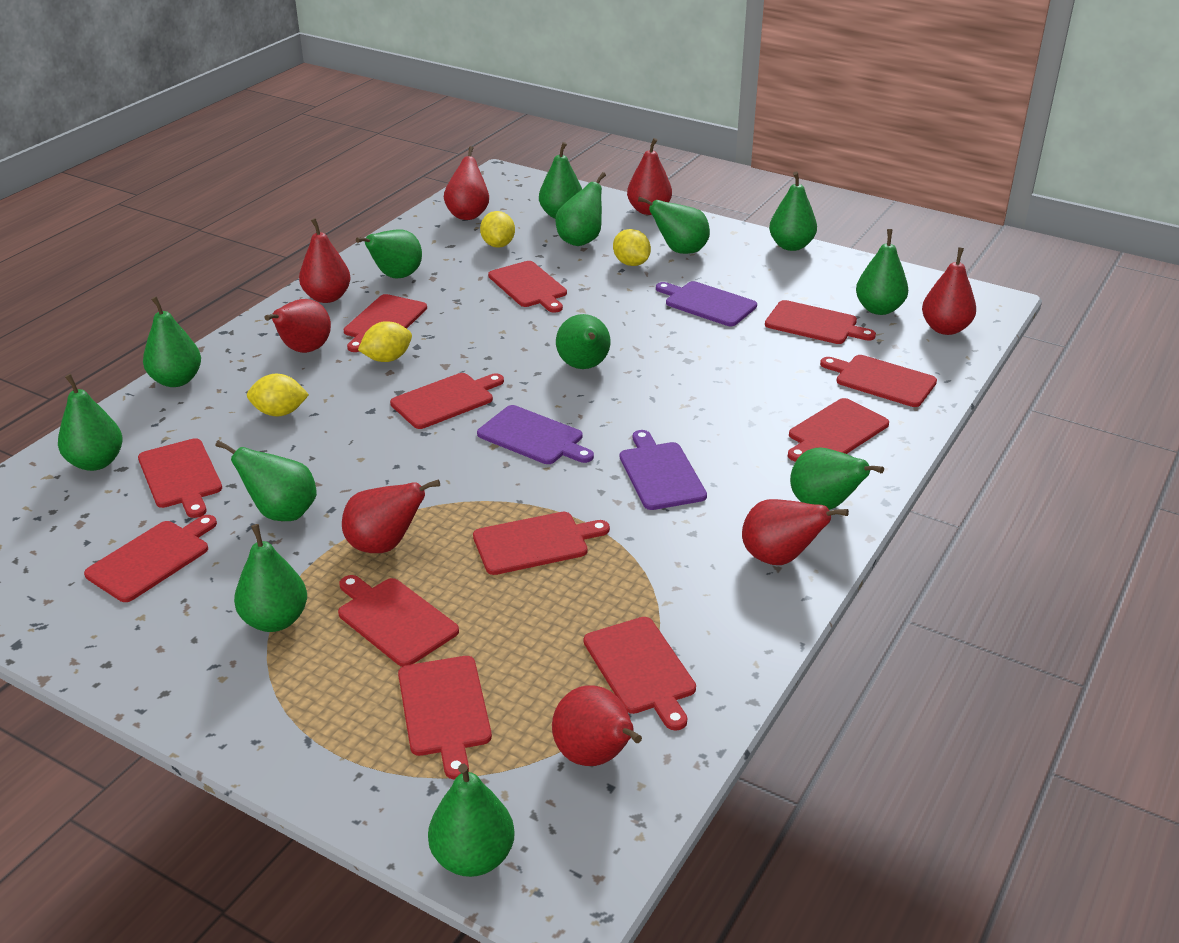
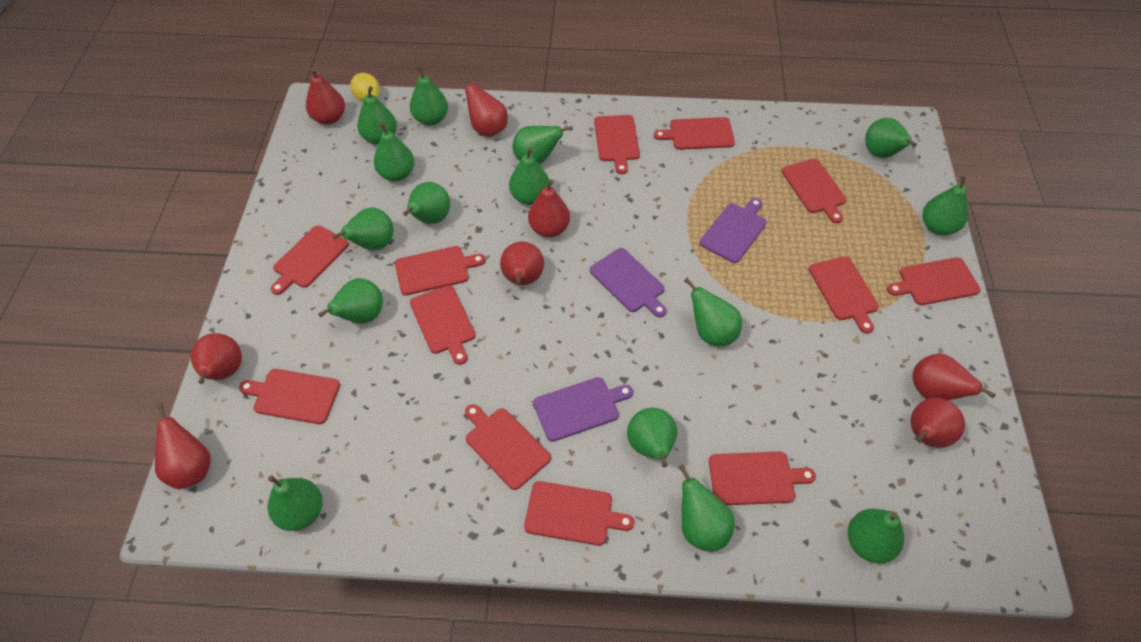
green pear: [58,374,123,471] [143,296,201,387] [215,440,317,521] [234,524,307,632] [356,229,422,279] [428,764,515,877] [539,142,582,219] [555,172,606,246] [556,314,610,369] [638,196,710,254] [769,171,817,251] [790,448,884,510] [856,229,908,315] = 13 -> [268,475,323,531] [318,278,383,323] [332,208,393,250] [357,86,397,145] [374,122,414,181] [403,182,450,224] [410,66,448,125] [509,147,549,205] [513,126,573,164] [627,408,677,468] [678,464,735,552] [684,278,742,347] [848,509,904,563] [865,118,917,158] [923,175,968,235] = 15
yellow lemon: [247,374,309,417] [358,321,412,362] [480,211,515,248] [613,229,651,266] = 4 -> [350,73,380,102] = 1

